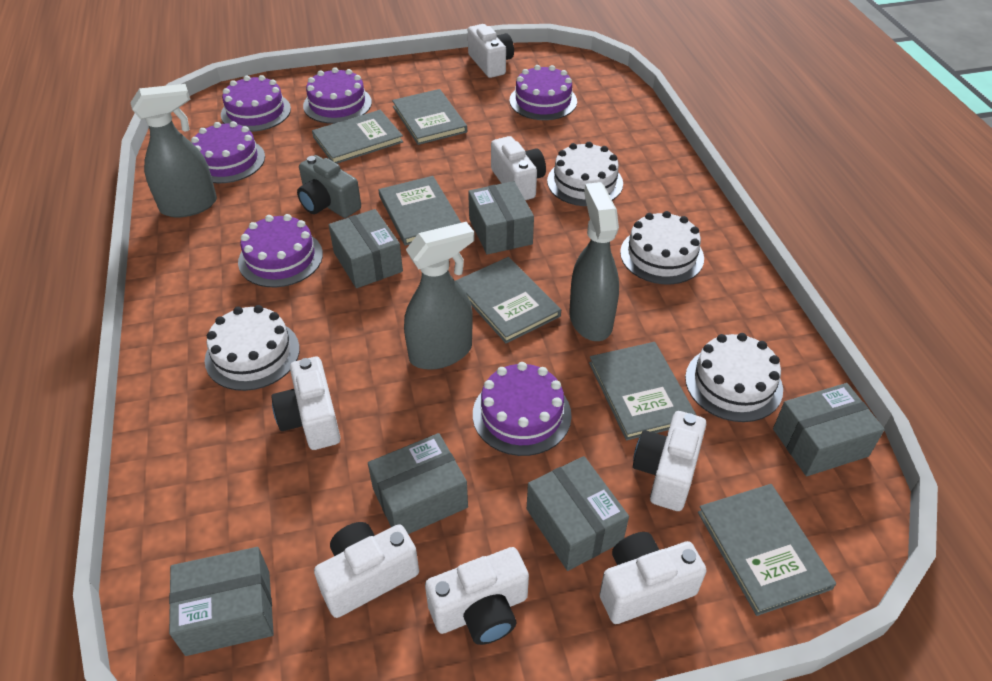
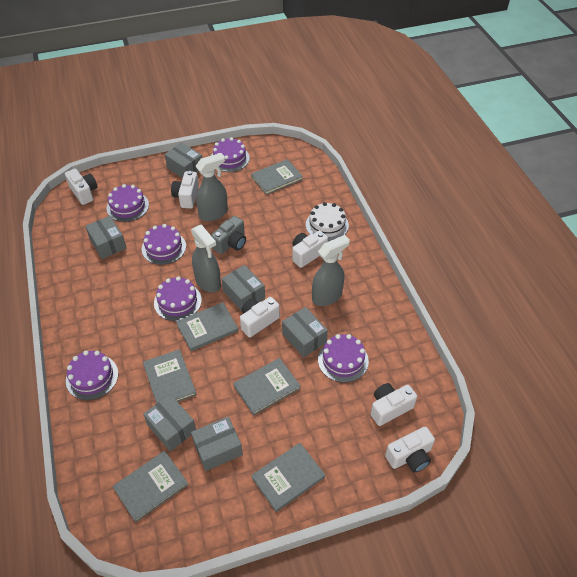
white cake: [205,305,300,391] [547,142,623,206] [620,211,704,284] [685,333,783,422] = 4 -> [306,202,349,241] = 1
white camera: [272,357,341,450] [314,522,419,618] [425,547,529,645] [468,24,514,78] [491,136,546,200] [600,532,707,624] [633,411,706,511] = 7 -> [65,169,98,205] [171,171,199,209] [240,297,280,337] [292,231,328,268] [371,383,417,426] [385,427,435,473] = 6

